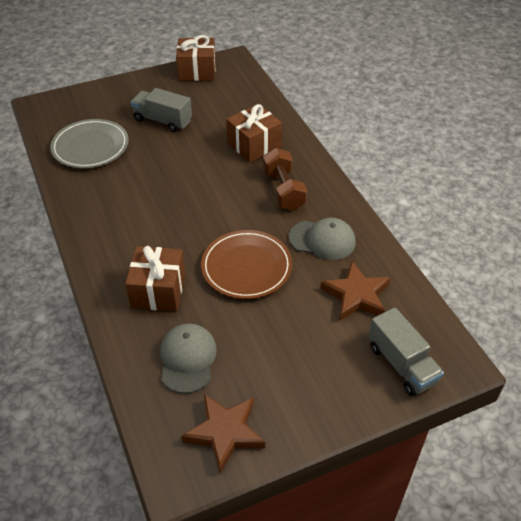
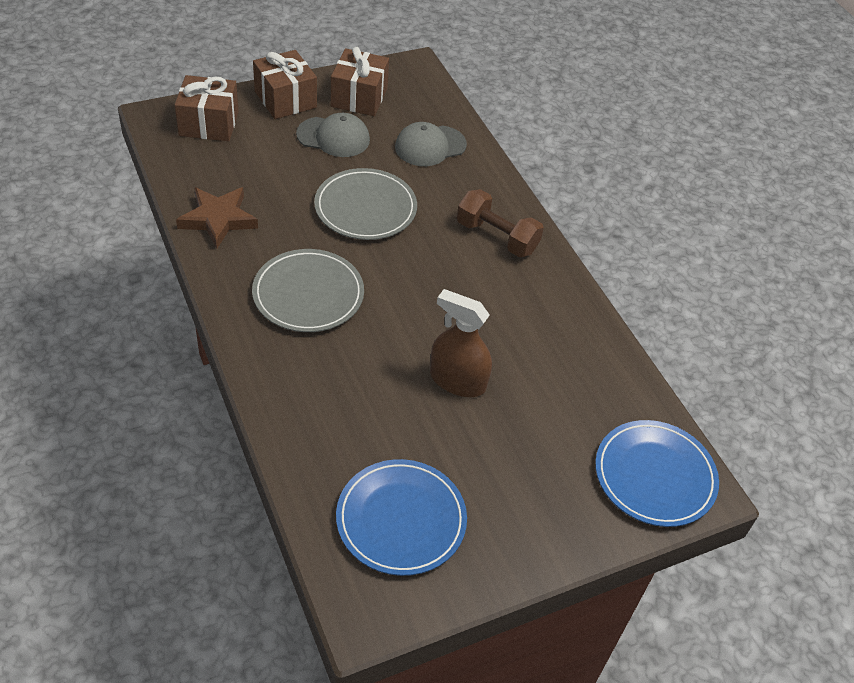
blue plate: none = 0 -> [336,459,467,576] [595,420,719,527] = 2
brown plate: [201,230,292,299] = 1 -> none = 0
brown spray bottle: none = 0 -> [430,289,492,397] = 1
brown star: [181,394,265,473] [320,261,391,321] = 2 -> [176,187,258,249] = 1
grey plate: [50,119,129,168] = 1 -> [252,249,364,332] [314,168,417,240] = 2
grey truck: [131,88,192,132] [369,308,444,396] = 2 -> none = 0

